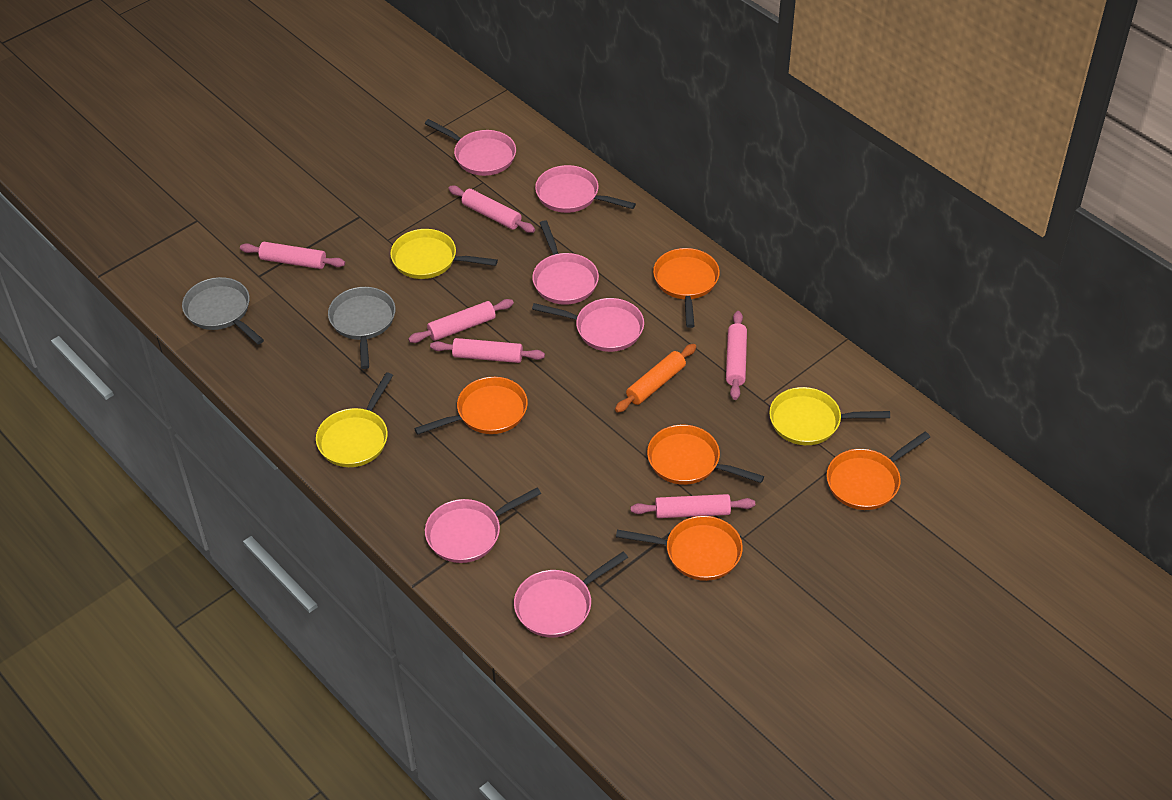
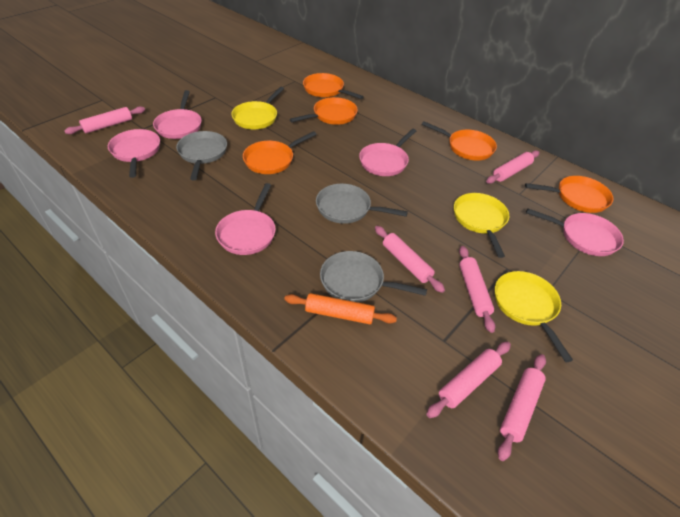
grey pan: [182,277,264,344] [328,287,396,369] = 2 -> [176,131,227,180] [316,184,408,224] [320,251,427,302] = 3
pink pan: [425,119,516,176] [425,488,541,563] [514,552,628,638] [532,220,599,305] [532,298,644,352] [535,165,636,213] = 6 -> [108,129,160,178] [153,90,202,139] [215,183,276,255] [359,129,416,176] [526,208,624,256] = 5

